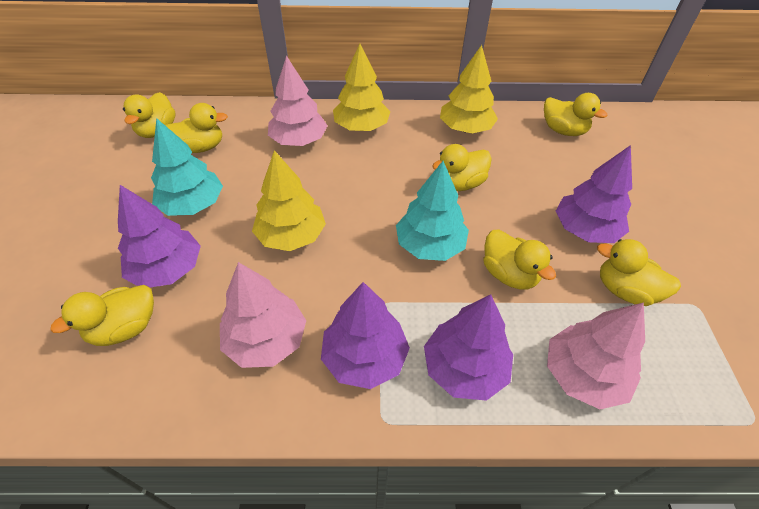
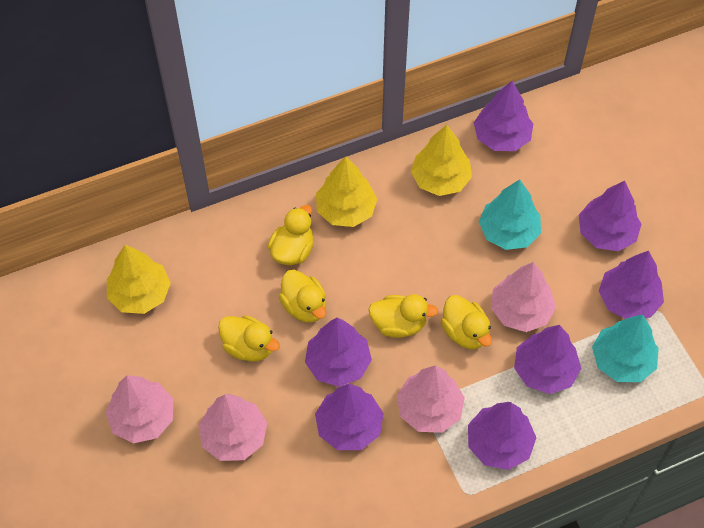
pink tree: [220,262,306,368] [268,55,328,146] [547,303,645,409] = 3 -> [106,375,173,443] [198,394,267,461] [397,366,465,433] [491,262,556,332] = 4
purple tree: [118,185,201,287] [321,282,410,389] [424,294,513,401] [556,145,632,243] = 4 -> [305,317,372,387] [315,384,384,450] [468,402,536,470] [474,81,533,151] [514,325,581,394] [579,181,641,251] [599,251,664,319] = 7
yellow duck: [50,285,154,346] [123,92,176,138] [165,103,228,153] [433,144,492,191] [483,229,556,289] [544,93,607,136] [597,239,681,306] = 7 -> [218,315,280,362] [268,205,314,265] [279,270,326,323] [368,294,438,338] [441,295,492,349] = 5

